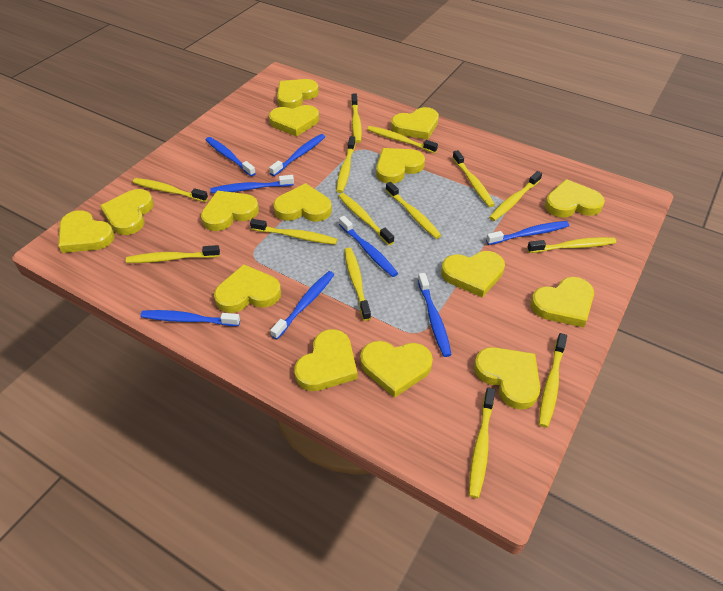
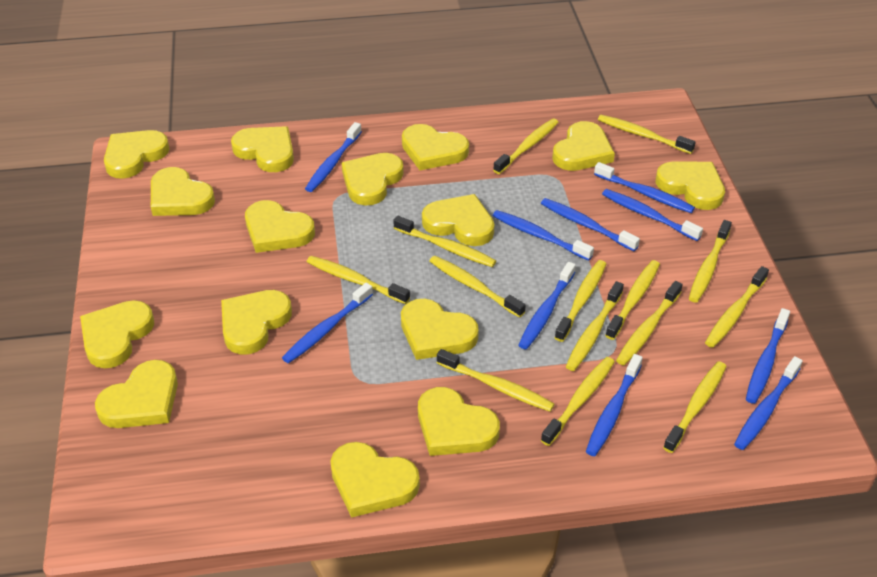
blue toothbrush: [140,310,240,326] [206,137,256,177] [210,175,294,193] [269,134,325,176] [270,271,334,340] [339,216,398,277] [418,273,452,357] [486,221,569,245] = 8 -> [282,283,373,364] [305,122,362,192] [493,210,594,261] [518,262,576,350] [541,198,640,251] [586,354,643,456] [594,162,695,213] [602,189,703,241] [734,356,803,450] [746,308,790,404] = 10

